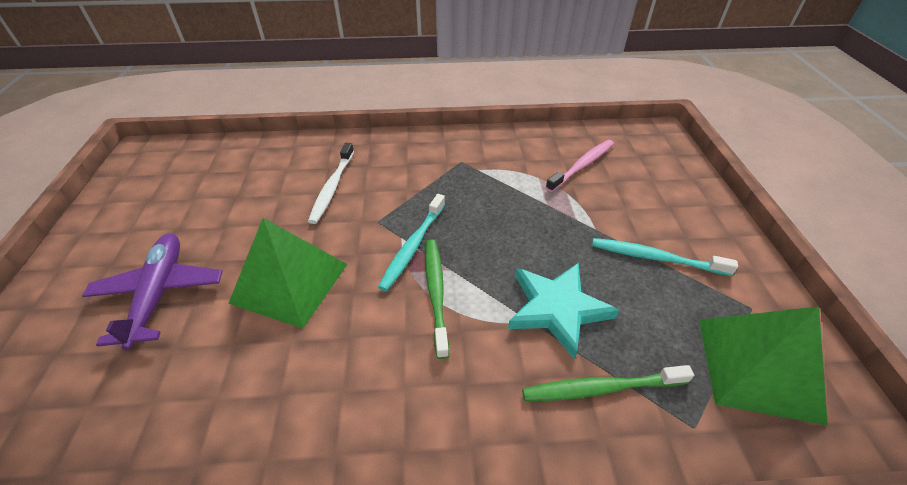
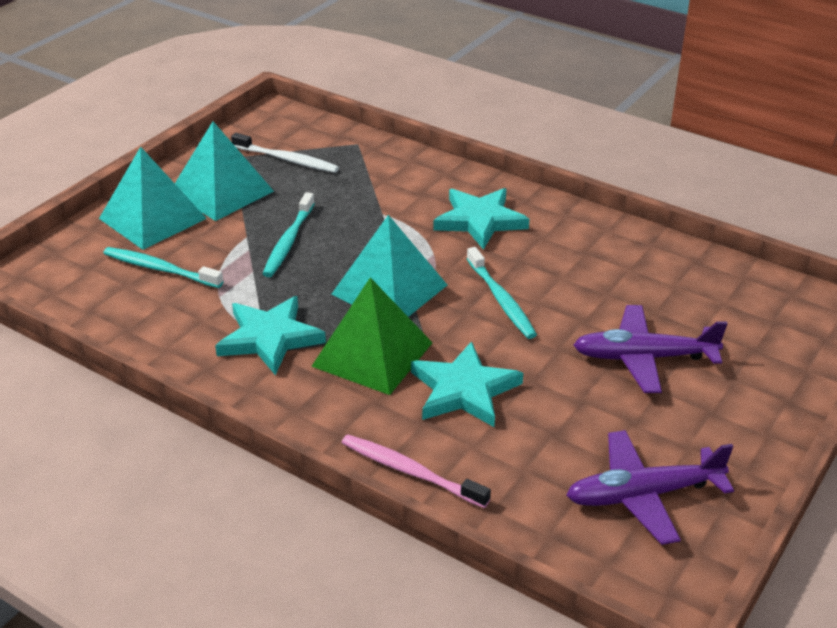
green pyramid: [228,218,348,329] [699,307,828,426] = 2 -> [311,277,433,395] = 1
green toothbrush: [425,240,449,359] [522,365,694,401] = 2 -> none = 0
purple plane: [82,233,223,350] = 1 -> [566,430,734,545] [574,305,727,393] = 2
turquoise pyramid: none = 0 -> [99,147,207,250] [175,121,274,221] [332,215,447,317] = 3
turquoise star: [508,263,619,359] = 1 -> [215,296,326,375] [411,341,523,427] [433,188,529,250] = 3
turquoise toothbrush: [378,194,445,291] [592,238,738,276] = 2 -> [103,247,224,288] [263,192,315,277] [467,247,537,339] = 3

